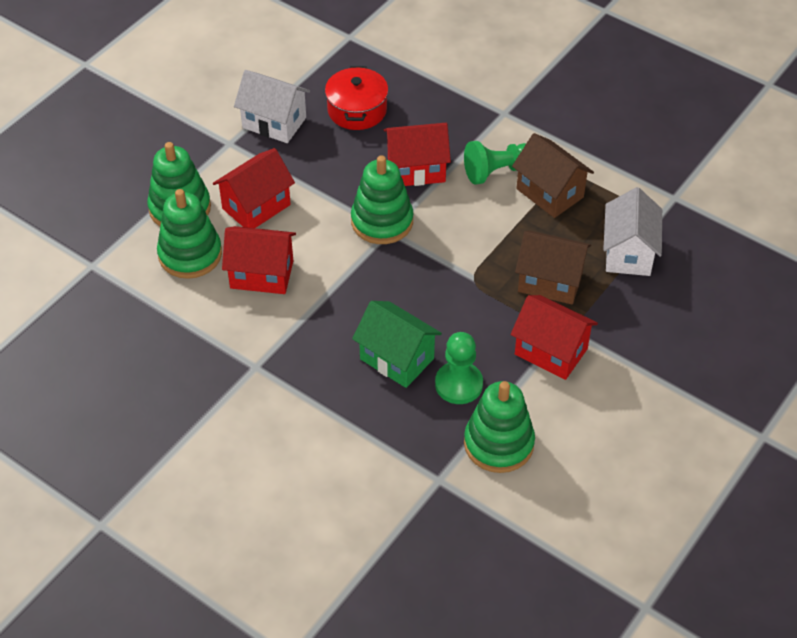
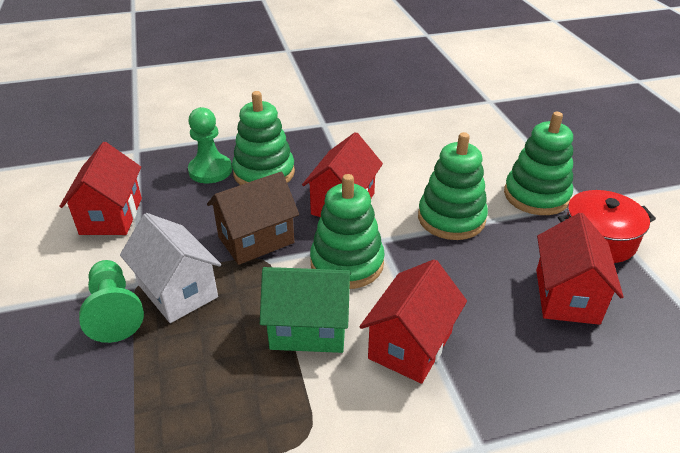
brown house: [512,133,594,218] [515,230,591,305] = 2 -> [207,172,299,265] = 1
white house: [234,70,310,143] [603,187,662,276] = 2 -> [120,213,221,323] = 1

